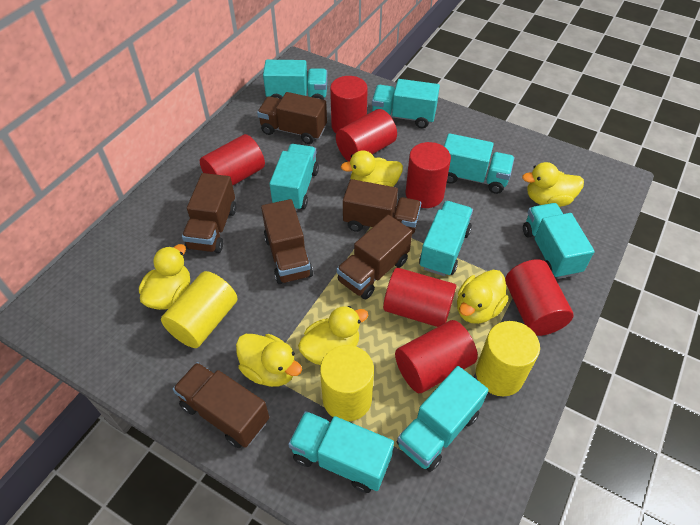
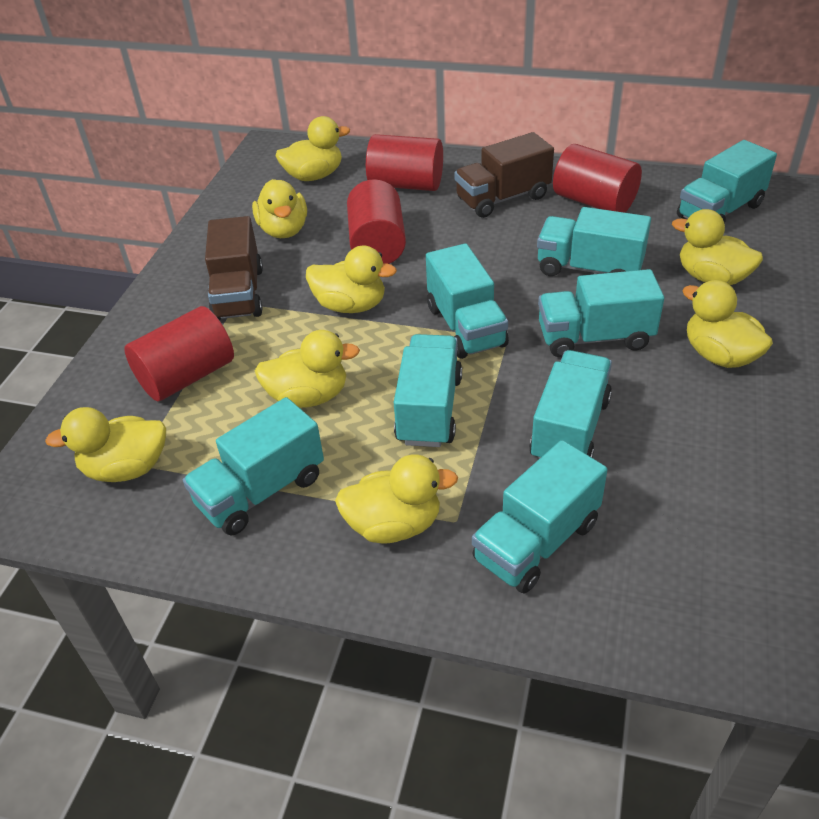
brown truck: [173,362,269,448] [182,173,236,253] [257,92,327,144] [261,199,313,284] [337,215,412,299] [343,179,421,234] = 6 -> [205,216,263,320] [454,132,554,218] = 2
red cylinder: [200,134,265,185] [330,76,368,133] [336,109,397,162] [383,268,456,327] [395,320,478,393] [406,142,451,208] [505,259,574,336] = 7 -> [124,306,234,402] [347,179,406,264] [366,134,443,191] [553,144,642,213] = 4
yellow cylinder: [161,271,237,348] [320,345,374,421] [476,321,540,396] = 3 -> none = 0
yellow duck: [139,244,190,310] [236,334,302,387] [298,306,368,365] [341,150,403,187] [457,270,508,324] [522,162,584,207] = 6 -> [45,407,166,482] [252,179,307,238] [255,330,360,408] [276,116,350,181] [306,246,397,313] [335,454,458,544] [672,209,763,285] [682,280,773,368] = 8

